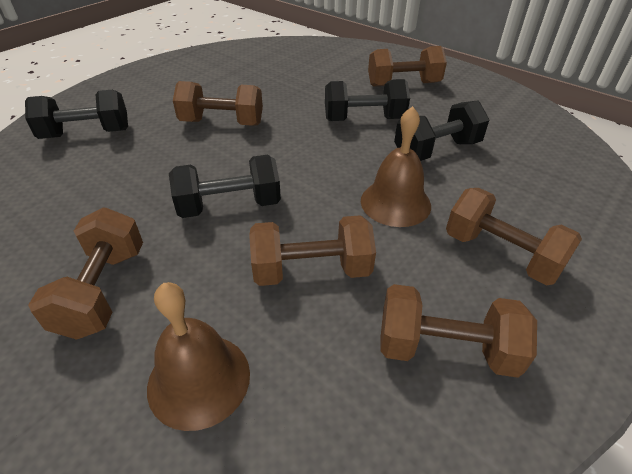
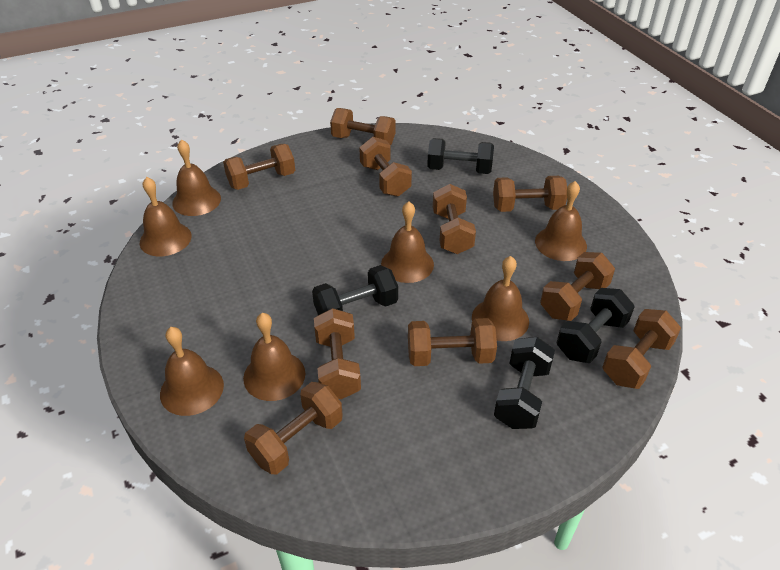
brown bell: [147,282,250,431] [361,106,431,227] = 2 -> [140,177,192,256] [160,327,224,416] [172,139,221,216] [243,313,305,401] [381,201,434,283] [472,256,529,341] [535,181,587,261] = 7
brown dumbbell: [28,208,143,340] [173,81,263,126] [249,215,376,286] [368,46,447,87] [381,284,537,378] [446,188,582,285] = 6 -> [223,144,295,190] [244,382,343,475] [314,308,361,399] [330,108,396,145] [359,137,412,197] [408,318,497,366] [433,184,476,254] [493,176,567,212] [540,252,615,321] [602,309,681,389] = 10

